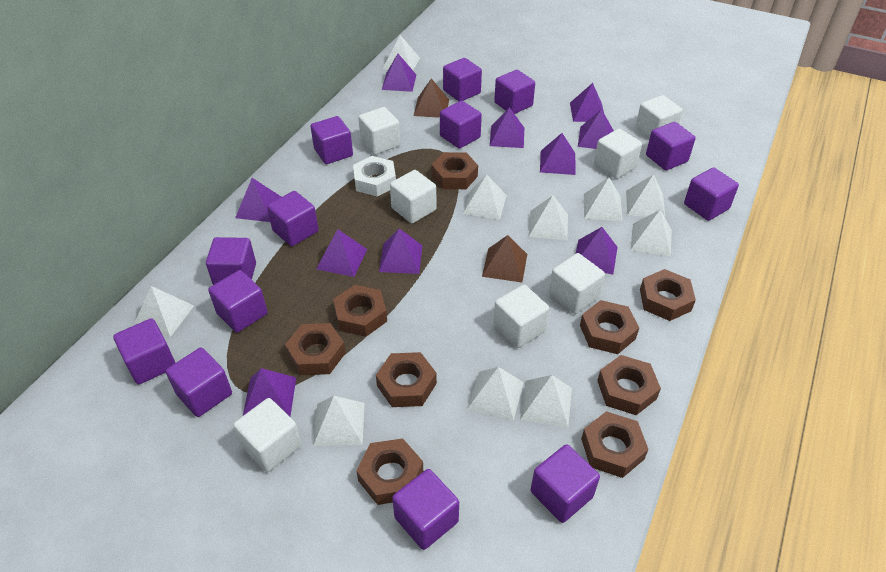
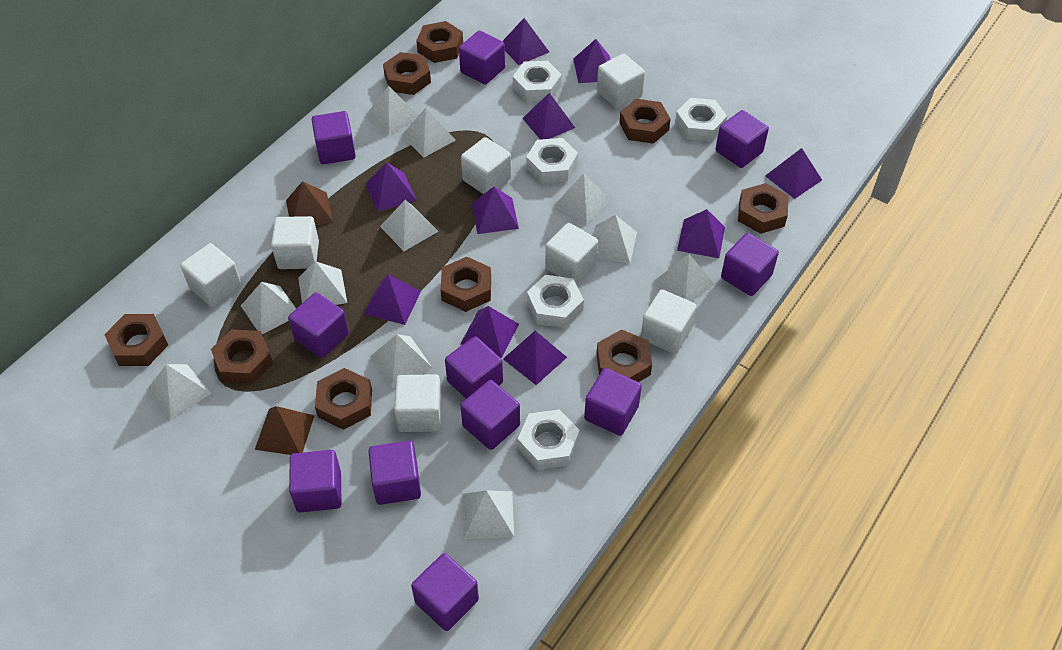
purple cube: [113,318,175,385] [166,348,232,417] [206,237,256,285] [208,270,268,333] [267,191,319,246] [310,116,353,164] [392,469,459,550] [440,101,482,149] [443,58,482,101] [494,70,535,114] [531,444,600,523] [646,122,696,170] [684,167,739,221] = 13 -> [288,293,349,358] [289,450,342,512] [312,111,356,164] [368,441,421,505] [411,553,479,631] [445,336,503,399] [459,31,505,85] [461,380,520,450] [584,368,642,436] [716,110,769,168] [721,233,779,296] = 11
white nut: [353,156,396,197] = 1 -> [513,61,562,102] [518,409,580,470] [526,138,578,184] [527,275,584,328] [675,98,727,142] = 5
white pyramid: [133,286,194,337] [313,396,365,446] [383,35,420,70] [463,174,507,220] [467,367,524,421] [520,375,572,427] [528,195,568,240] [584,178,622,221] [626,174,666,219] [630,210,672,257] = 10 -> [147,364,211,420] [241,282,296,334] [298,261,347,305] [366,86,418,135] [371,334,432,388] [380,200,438,251] [401,108,456,157] [463,490,514,539] [554,173,611,225] [593,215,637,264] [654,254,714,302] = 11

